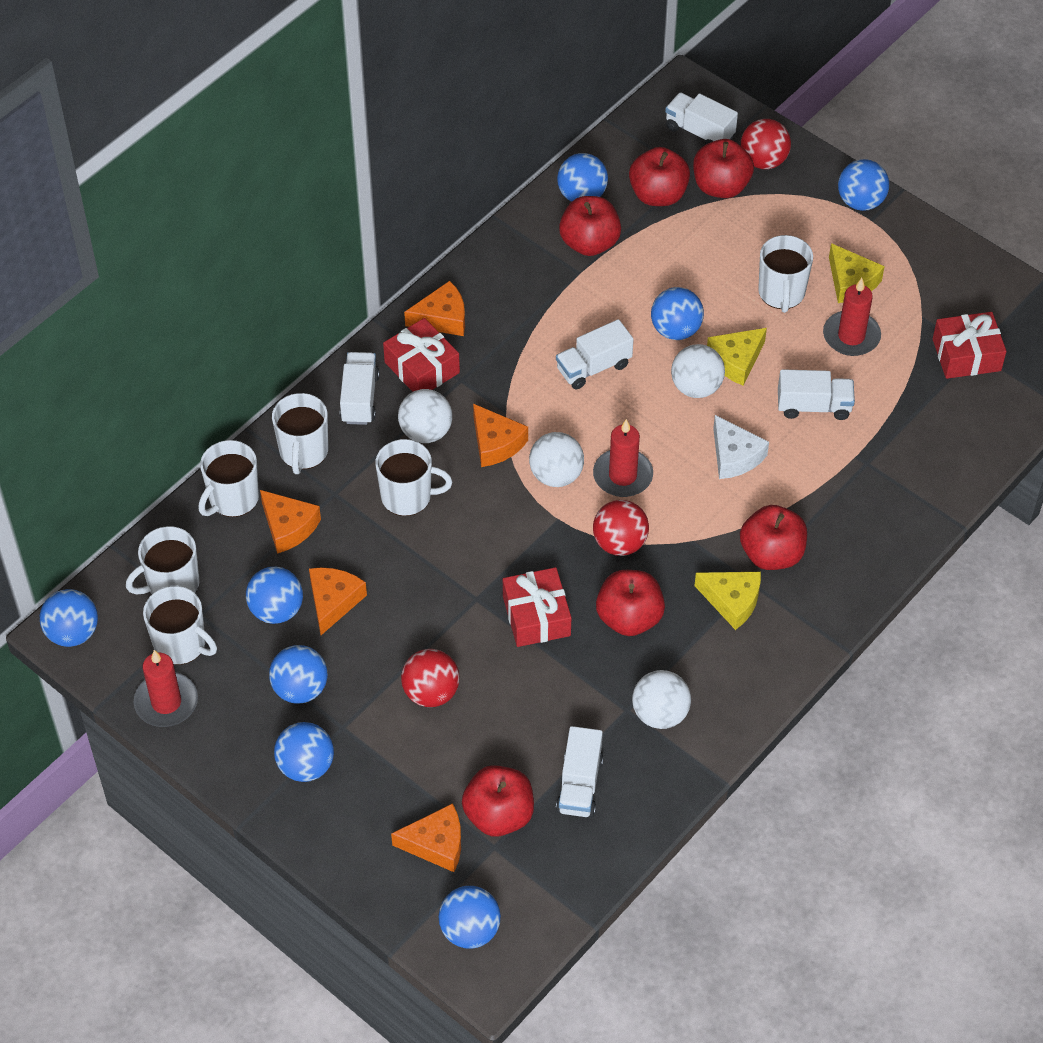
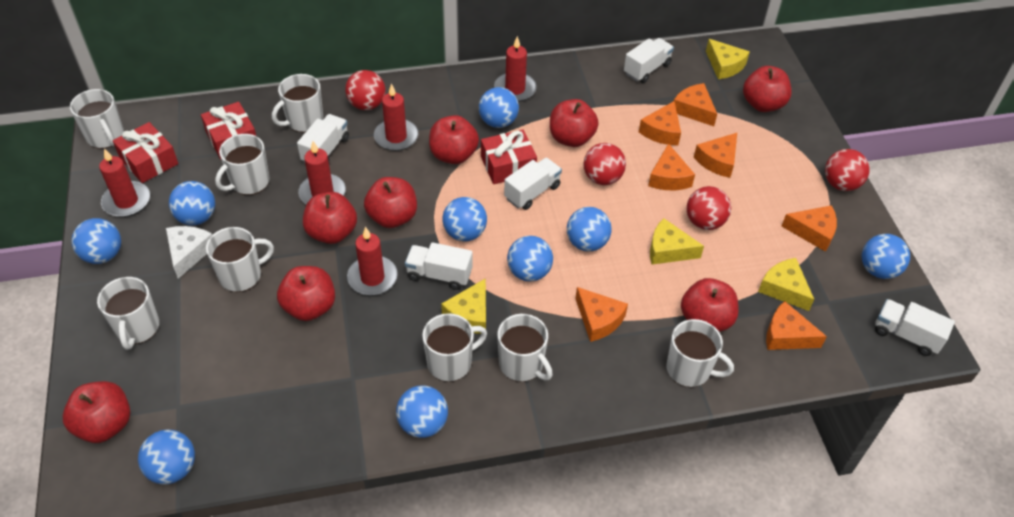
blue ball: [40,589,98,647] [246,567,303,624] [269,645,328,703] [274,722,334,782] [438,886,501,948] [557,153,608,202] [651,287,704,340] [838,159,889,211] = 8 -> [71,218,121,264] [138,429,195,484] [169,181,215,225] [396,385,448,438] [443,197,487,241] [479,87,519,128] [507,236,553,282] [567,207,612,252] [862,234,910,279] = 9
orange cheese: [260,490,321,554] [309,567,367,635] [391,803,461,872] [404,281,465,336] [473,404,528,467] = 5 -> [575,287,628,342] [639,101,681,145] [648,143,695,190] [674,83,717,126] [694,133,737,178] [766,301,827,350] [782,205,837,252] = 7
red apple: [462,765,534,837] [559,196,621,256] [596,570,665,636] [629,147,690,206] [693,139,754,198] [740,505,807,570] = 6 -> [63,381,130,443] [277,266,335,321] [303,192,357,244] [364,177,417,228] [429,115,479,164] [550,99,599,147] [681,278,739,332] [743,66,792,112] = 8
red ball: [401,649,459,707] [593,500,649,556] [741,119,791,169] = 3 -> [345,70,386,110] [583,143,626,185] [687,186,731,230] [825,149,870,191] = 4
red candle: [134,650,198,727] [593,419,653,497] [823,278,881,356] = 3 -> [99,148,150,217] [298,141,346,205] [347,227,398,296] [374,84,418,151] [494,36,537,102] = 5
white ball: [398,389,452,443] [529,432,584,487] [632,670,691,729] [671,344,725,398] = 4 -> none = 0
white mug: [126,526,200,595] [143,586,217,665] [198,440,259,517] [272,393,328,474] [375,439,452,516] [758,235,813,313] = 6 -> [70,89,124,149] [97,277,159,350] [206,227,274,292] [215,134,270,195] [272,74,323,132] [422,313,487,382] [497,314,553,382] [667,319,734,387] = 8
yellow cheese: [695,572,761,630] [707,328,767,386] [829,243,885,303] = 3 -> [441,278,486,334] [650,218,704,265] [706,39,750,79] [758,258,814,311] = 4

